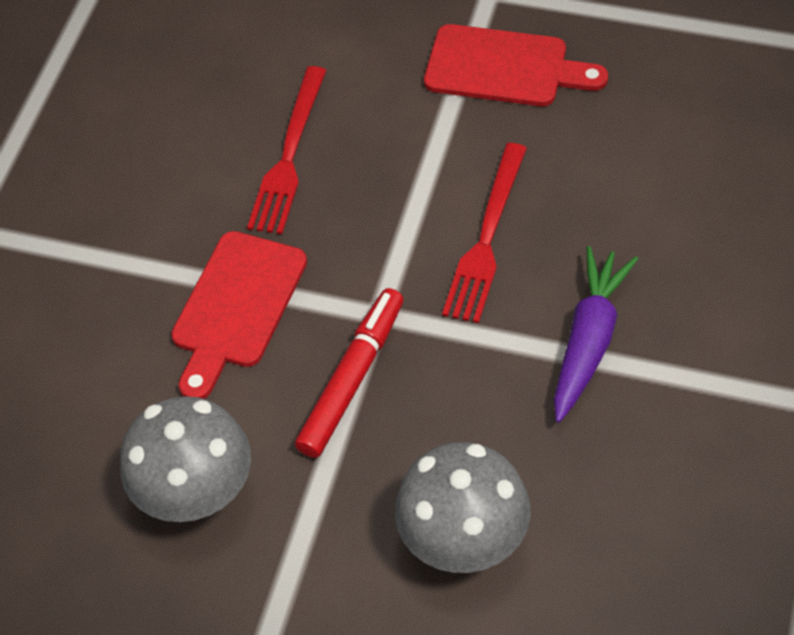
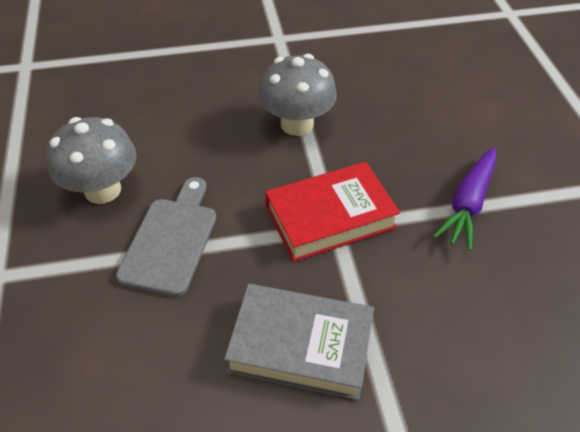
grey book: none = 0 -> [224,284,374,400] = 1
grey cutting board: none = 0 -> [116,177,216,296] = 1
red book: none = 0 -> [265,162,400,262] = 1
red cutting board: [171,231,307,399] [424,24,608,106] = 2 -> none = 0
red fork: [247,66,327,234] [442,143,527,323] = 2 -> none = 0
red marker: [295,288,404,458] = 1 -> none = 0

